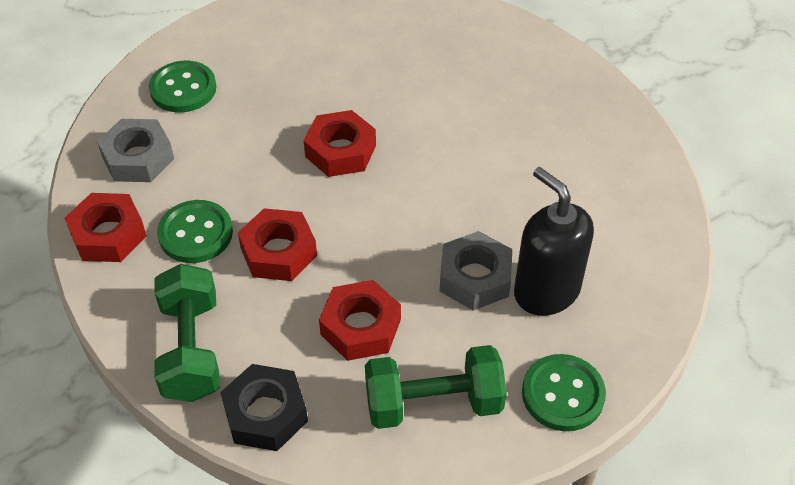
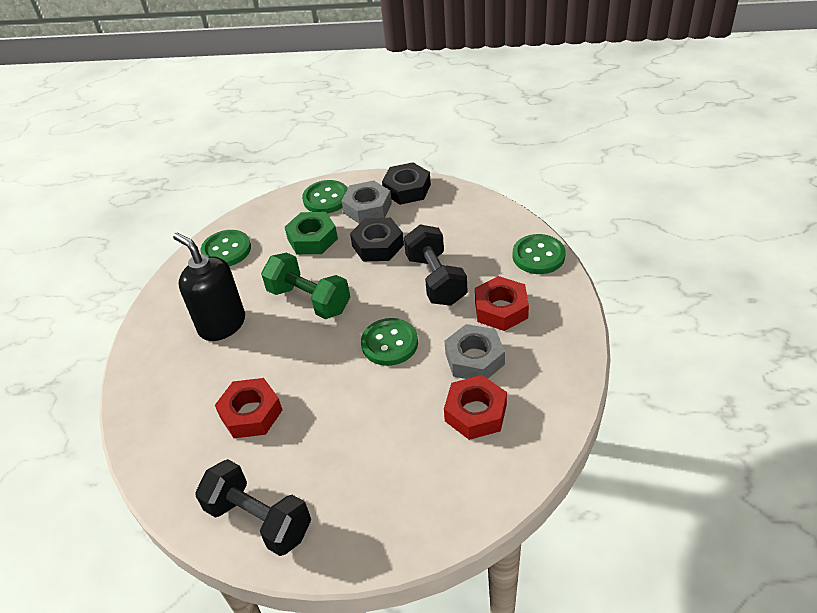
black dumbbell: none = 0 -> [195,459,311,556] [404,225,468,306] = 2
black nut: [220,364,308,451] = 1 -> [350,218,404,261] [382,162,431,205] = 2
green button: [149,61,217,113] [157,200,233,263] [522,354,606,431] = 3 -> [201,230,251,266] [302,180,348,213] [361,318,418,366] [513,234,566,274] = 4
green dumbbell: [154,264,220,402] [365,345,507,429] = 2 -> [261,253,350,319] = 1
green nut: none = 0 -> [285,212,338,254] = 1
red nut: [65,193,147,262] [238,208,317,281] [304,110,376,177] [319,280,401,361] = 4 -> [215,378,282,438] [444,375,507,440] [475,276,529,331] = 3

